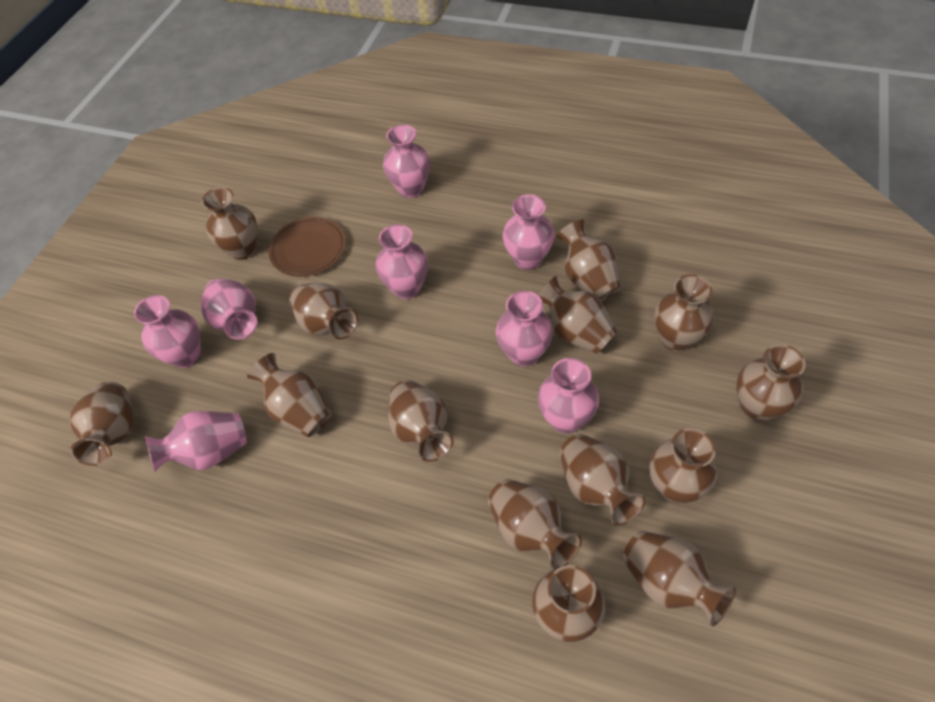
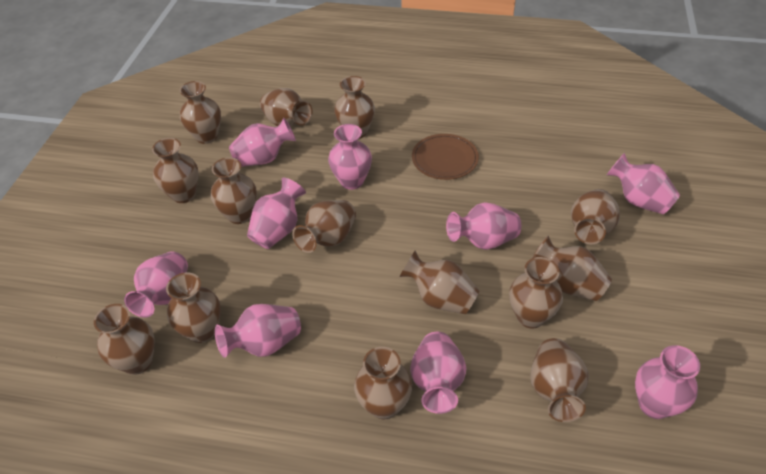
pink vase: [134,295,201,368] [145,411,246,472] [201,278,258,340] [376,224,428,299] [383,125,430,198] [496,291,553,367] [502,194,555,270] [538,358,599,434] = 8 -> [124,251,188,318] [215,304,301,358] [229,118,296,167] [247,178,306,249] [328,124,372,190] [410,332,466,414] [446,202,521,250] [607,153,680,214] [635,345,700,419] = 9

